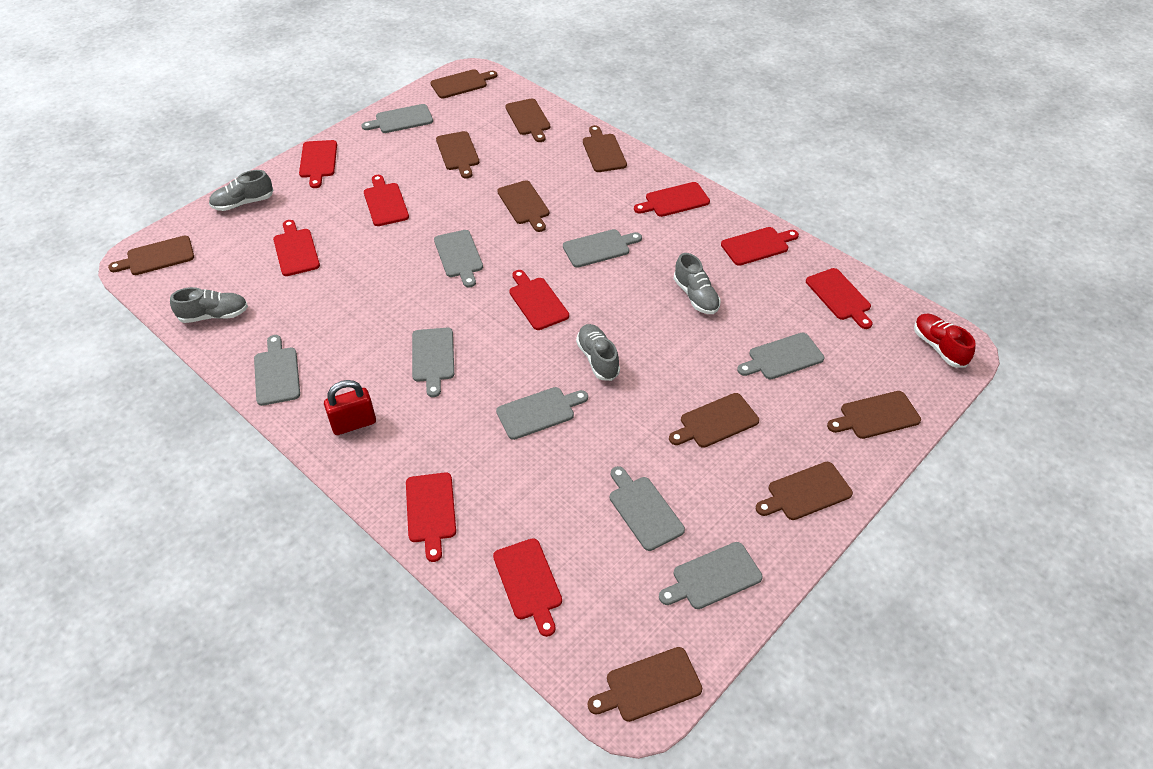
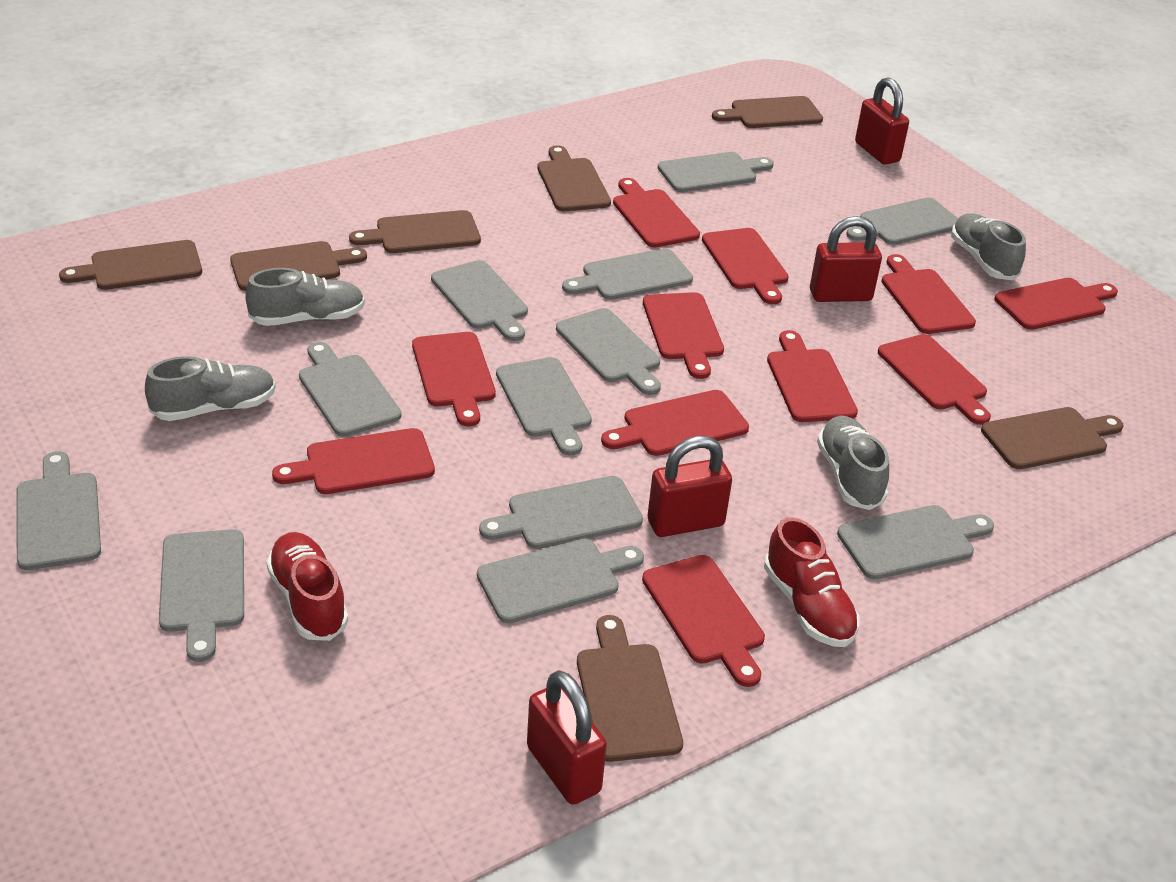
brown cutting board: [108,236,194,275] [430,69,497,99] [436,131,479,179] [497,180,549,232] [505,99,550,142] [583,125,627,172] [588,647,702,722] [669,393,759,448] [756,462,853,520] [827,391,921,439] = 10 -> [59,240,202,290] [230,241,367,291] [349,210,481,253] [537,145,611,211] [577,615,683,762] [712,96,823,128] [981,407,1123,469] = 7
grey cutting board: [254,335,300,406] [361,104,433,133] [412,328,454,397] [434,230,483,288] [496,387,588,440] [563,229,642,268] [610,466,685,551] [659,542,763,609] [737,333,824,379] = 9 -> [16,451,101,570] [159,529,244,662] [299,342,401,437] [431,260,528,341] [477,539,644,623] [479,476,643,549] [496,357,592,455] [556,308,661,395] [562,248,693,300] [658,152,774,192] [837,505,994,579] [846,198,958,245] = 12
red cutting board: [273,220,320,276] [299,140,337,188] [364,175,409,226] [406,472,456,562] [493,538,562,637] [509,270,569,330] [634,182,710,217] [721,227,799,266] [806,268,872,329] = 9 -> [272,428,435,494] [412,332,496,426] [601,390,749,456] [613,178,700,248] [642,555,765,687] [643,292,724,379] [702,228,789,304] [767,330,858,422] [878,334,991,425] [881,254,976,334] [994,278,1118,330] = 11
red padlock: [324,380,376,435] = 1 -> [527,670,607,805] [648,436,732,537] [810,216,882,302] [855,77,909,165] = 4
red shoe: [914,314,976,368] = 1 -> [266,532,349,641] [764,517,860,647] = 2

